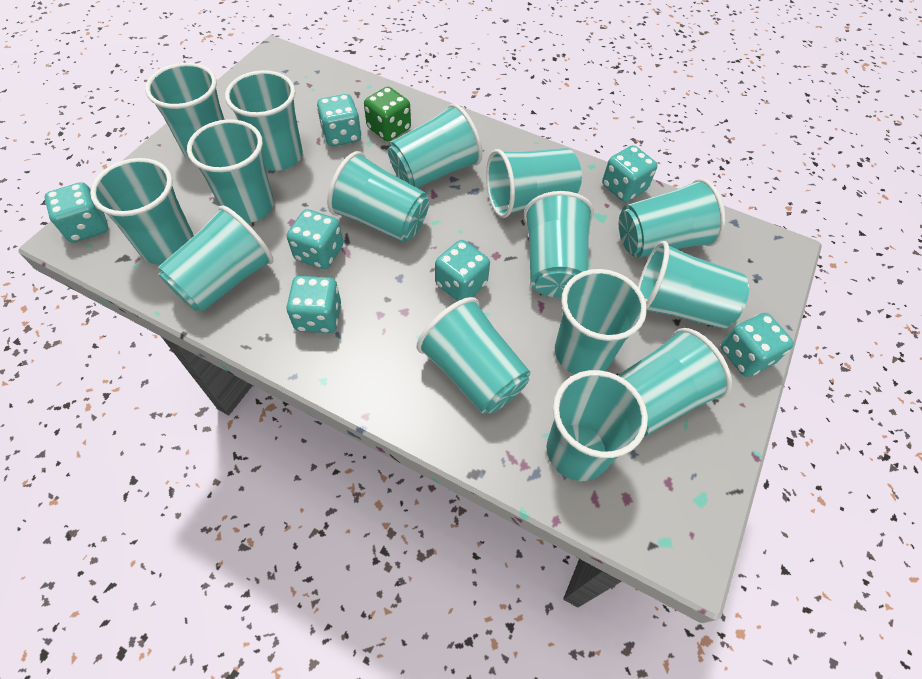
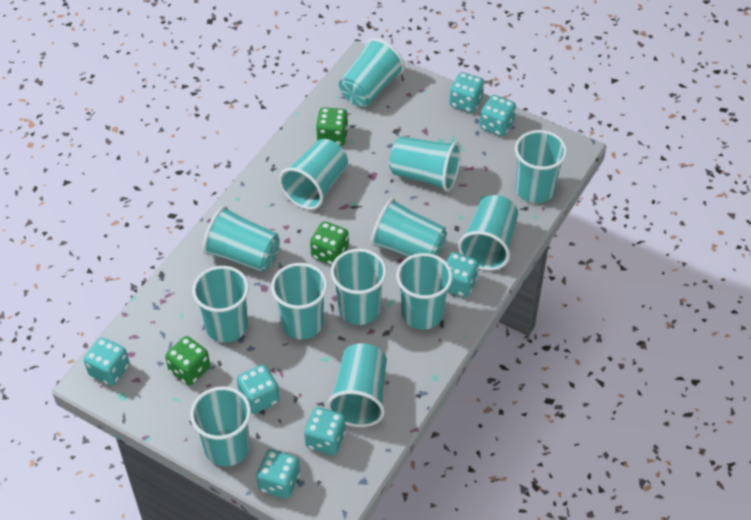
green dice: [364,87,411,141] = 1 -> [165,336,210,385] [310,221,349,265] [316,107,348,146] = 3
turquoise cup: [90,158,194,265] [145,63,225,161] [158,206,273,312] [187,119,274,223] [225,70,303,171] [327,151,429,242] [388,103,483,188] [417,297,530,414] [486,148,582,218] [524,191,594,297] [547,370,648,481] [555,269,647,374] [618,328,732,437] [619,178,726,258] [638,241,749,329] = 15 -> [190,386,251,467] [192,266,249,343] [202,206,280,272] [271,263,328,340] [279,139,348,210] [327,343,387,427] [331,249,387,325] [339,38,405,107] [371,198,447,257] [389,136,461,192] [396,253,453,330] [458,195,518,271] [515,130,567,203] = 13

